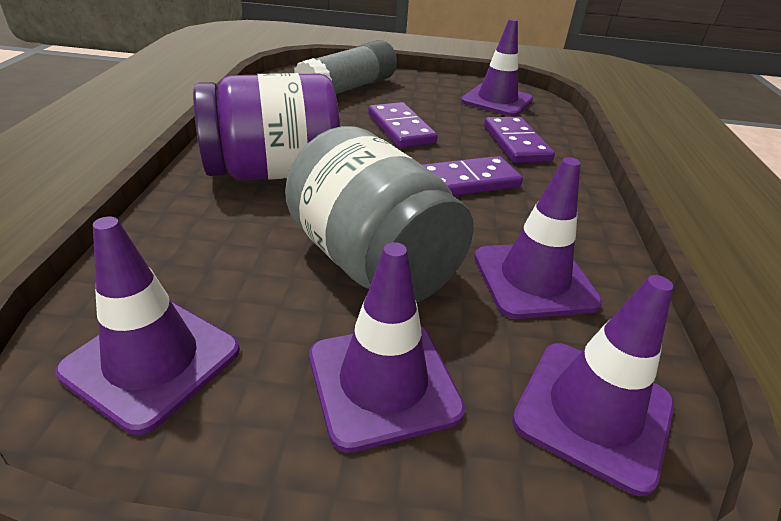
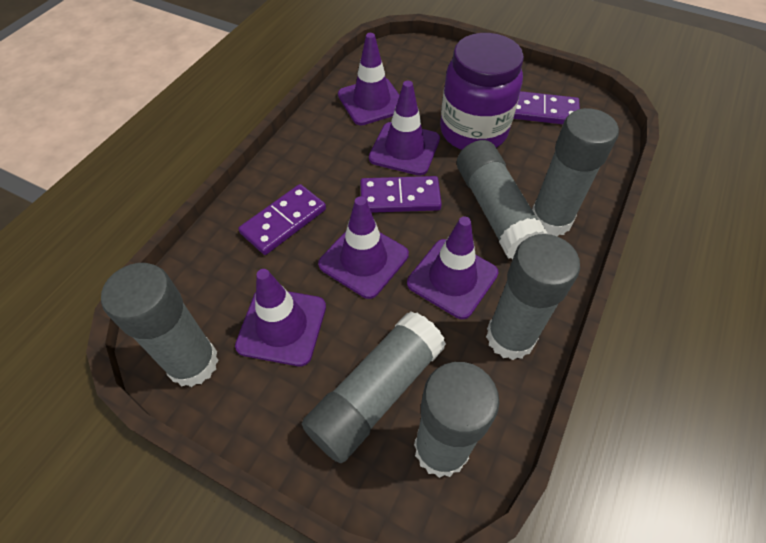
grey glue stick: [294,40,397,94] = 1 -> [101,263,219,387] [302,311,446,463] [414,362,499,478] [457,140,548,259] [486,234,580,360] [532,108,619,236] = 6
grey jar: [285,126,474,303] = 1 -> none = 0

